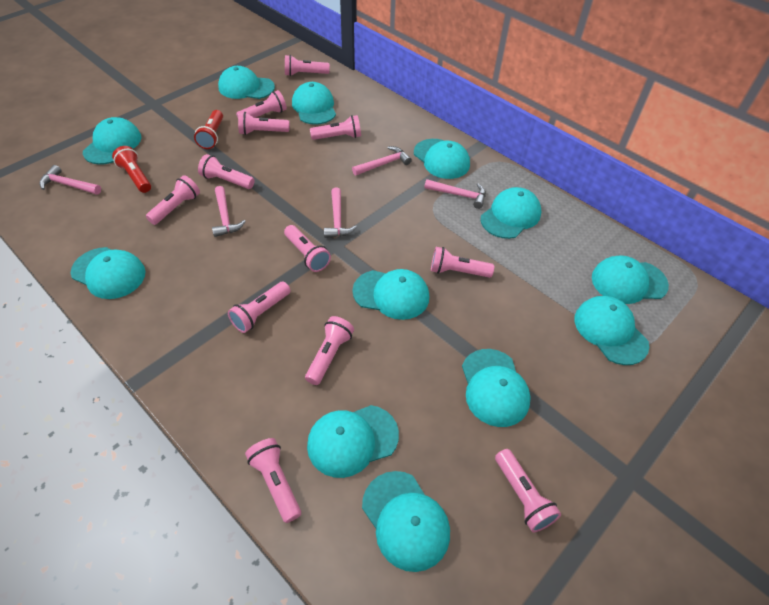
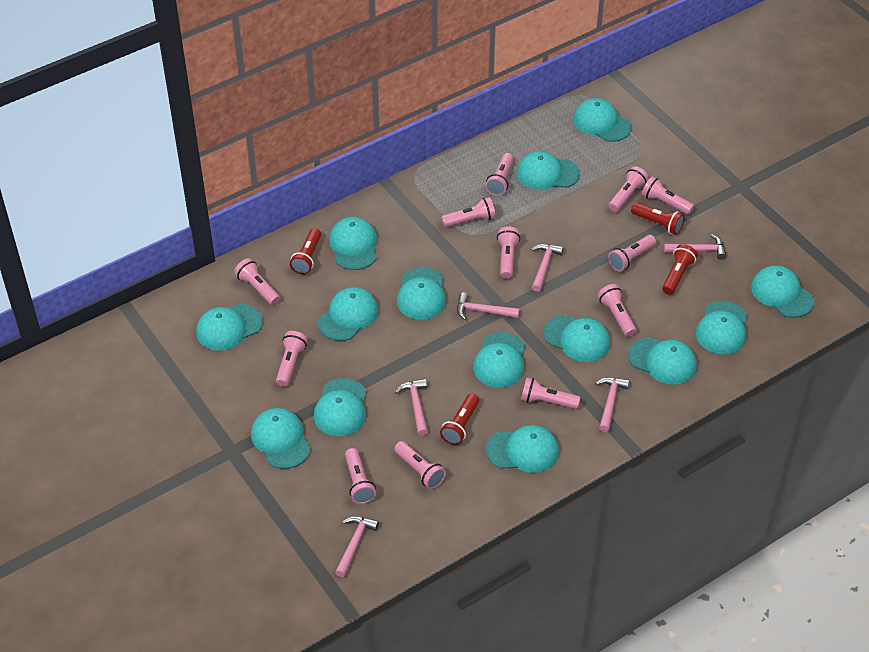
pink hammer: [40,165,101,195] [212,186,246,237] [324,188,357,238] [352,146,412,176] [424,179,486,209] = 5 -> [335,516,379,577] [395,378,428,436] [457,292,519,320] [532,244,563,292] [595,377,630,432] [664,234,727,260] = 6
red flashlight: [112,146,151,193] [194,110,223,149] = 2 -> [290,228,321,274] [440,393,479,445] [631,203,685,235] [662,244,697,295] = 4
turquoise cap: [71,247,146,299] [83,117,141,165] [218,66,275,99] [292,82,336,125] [307,405,399,478] [352,269,429,320] [362,471,450,572] [414,139,470,179] [462,349,531,427] [481,187,541,239] [575,296,649,365] [592,255,669,304] = 12 -> [196,304,263,351] [251,408,311,469] [314,378,366,436] [318,287,378,341] [329,217,377,270] [397,267,446,320] [473,332,525,388] [486,425,559,473] [516,151,580,190] [544,315,610,362] [574,98,632,142] [628,337,697,385] [696,301,748,355] [751,265,814,318] = 14

